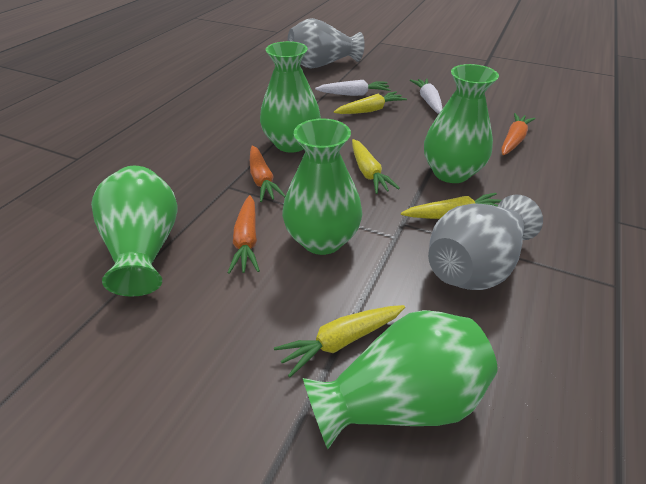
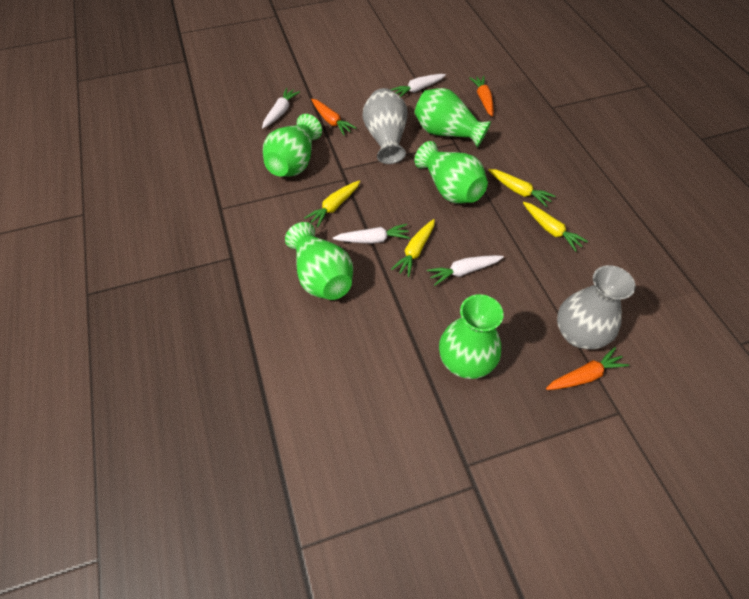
white carrot: [315,80,391,96] [410,78,443,114] = 2 -> [262,88,300,128] [333,224,410,244] [390,74,446,97] [427,255,504,286] = 4

